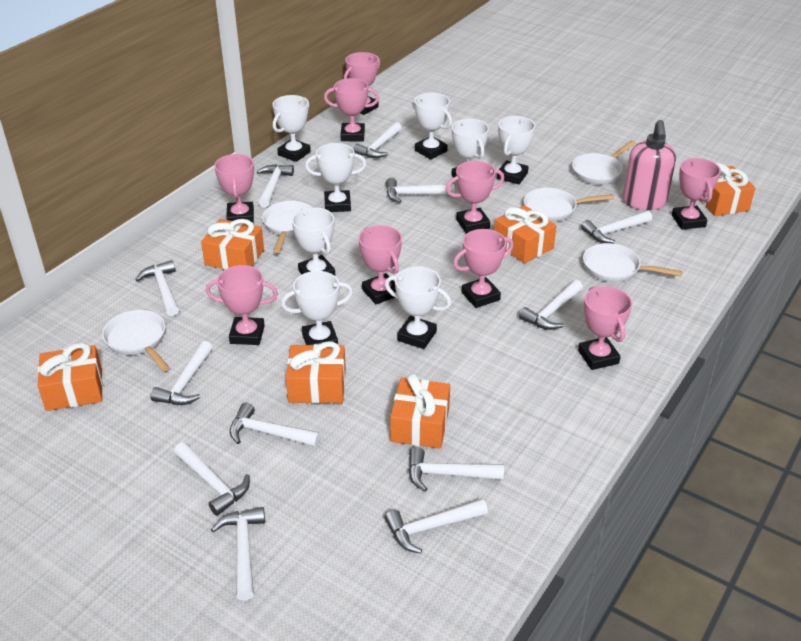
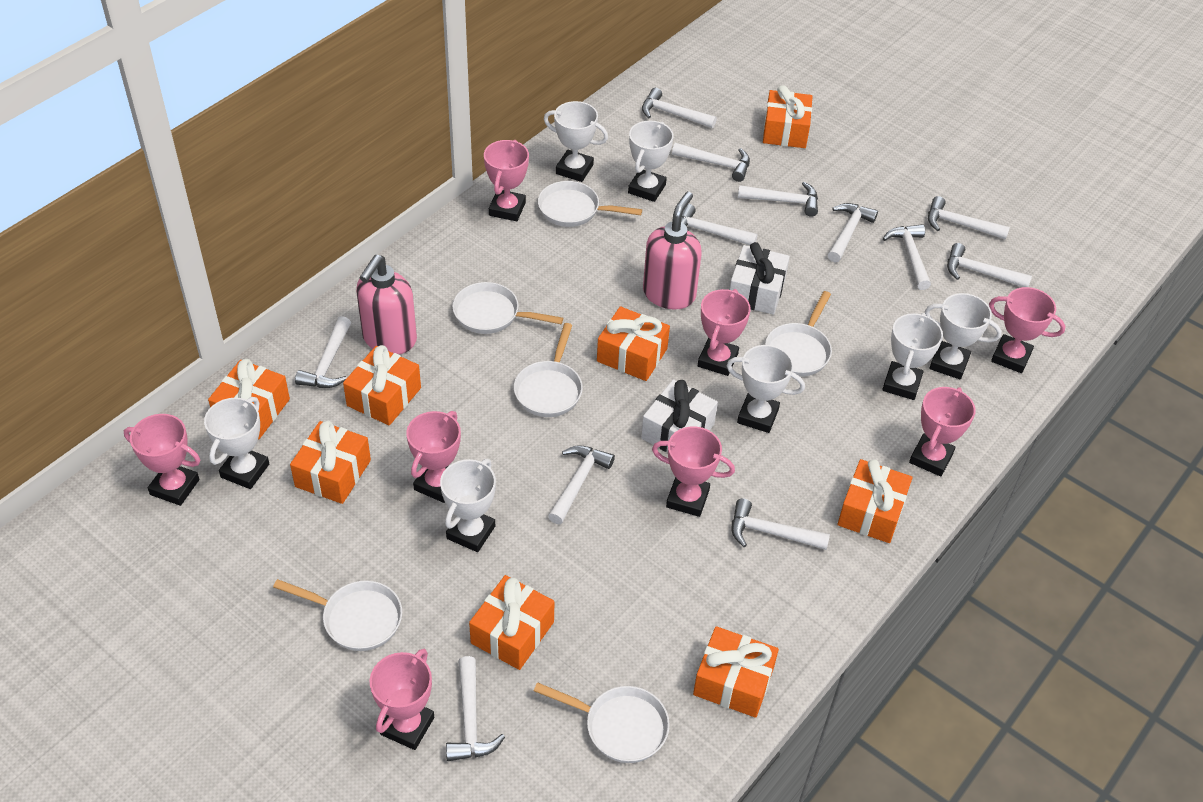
orange gift: [38,343,103,411] [201,219,264,269] [286,341,346,404] [390,374,450,448] [494,205,557,263] [700,162,755,216] = 6 -> [208,359,290,439] [290,421,371,504] [343,345,421,426] [469,575,554,670] [597,306,670,381] [693,626,779,718] [763,85,813,148] [838,459,912,543] = 8
pink soap dispenser: [623,120,676,210] = 1 -> [356,255,417,354] [643,192,702,309] = 2
pink trophy: [206,265,278,345] [214,154,254,223] [324,78,379,141] [344,52,380,115] [359,225,402,304] [446,161,504,233] [453,229,513,308] [578,286,632,370] [672,158,721,230] = 9 -> [124,414,200,506] [370,649,434,750] [406,411,461,503] [484,140,529,221] [652,426,735,517] [698,289,751,376] [909,387,975,476] [989,287,1065,373] = 8
white gift: none = 0 -> [641,379,718,452] [730,242,790,315] = 2
white pan: [102,310,170,371] [262,201,312,253] [524,188,614,222] [572,140,636,184] [583,243,683,282] = 5 -> [273,579,402,651] [452,282,563,334] [514,323,583,417] [534,682,670,763] [538,181,642,227] [765,291,832,377] = 6
white trophy: [272,95,311,162] [281,271,353,345] [292,207,335,276] [305,143,366,212] [385,266,451,349] [412,93,452,159] [452,119,489,181] [497,116,535,184] = 8 -> [204,397,269,489] [440,459,496,552] [544,101,608,182] [628,121,674,202] [726,345,805,433] [882,313,943,400] [925,293,1002,380] = 7

